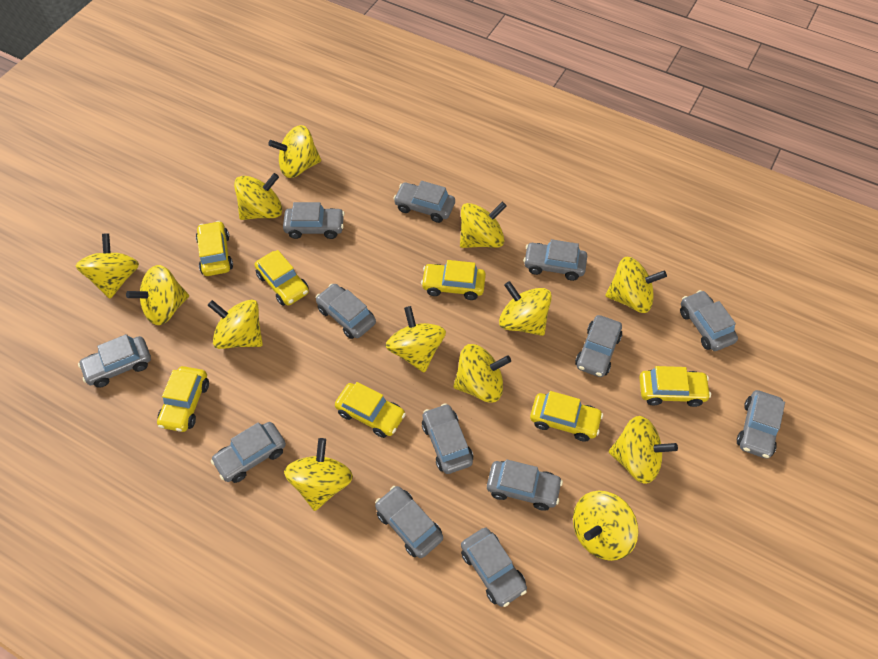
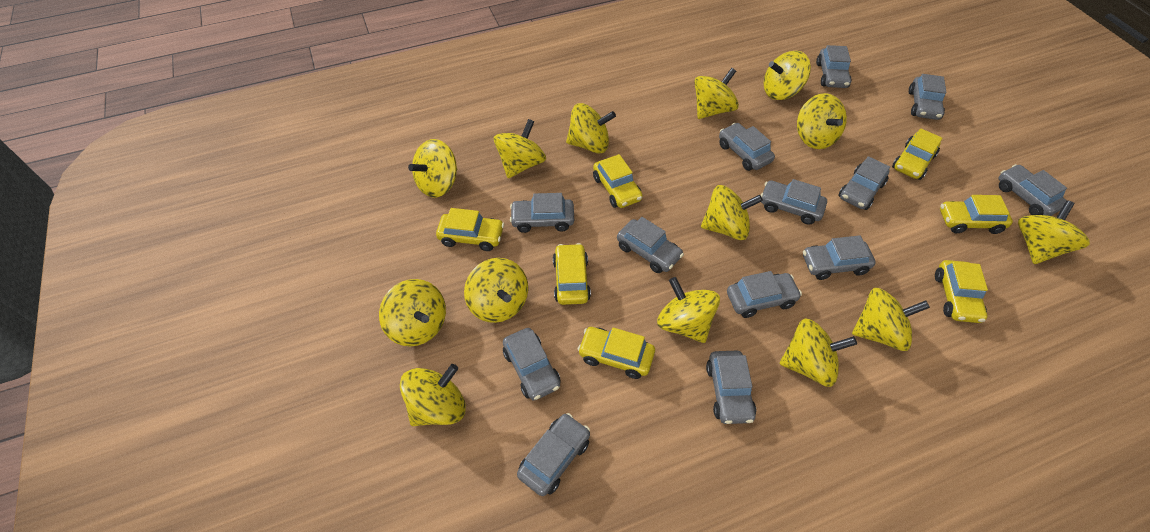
yellow spinning top: [76,234,139,299] [126,265,189,325] [207,299,263,349] [234,173,282,220] [268,125,321,178] [284,438,353,511] [386,306,446,373] [453,344,511,403] [460,202,507,248] [499,281,552,336] [573,491,638,561] [605,257,667,313] [609,416,678,484] = 13 -> [379,279,446,346] [400,364,466,426] [408,139,457,197] [464,258,528,323] [494,119,546,178] [566,103,616,154] [657,277,720,343] [694,68,739,119] [701,185,763,240] [764,51,811,100] [780,318,857,387] [797,93,847,149] [852,288,930,351] [1018,200,1090,264] = 14

